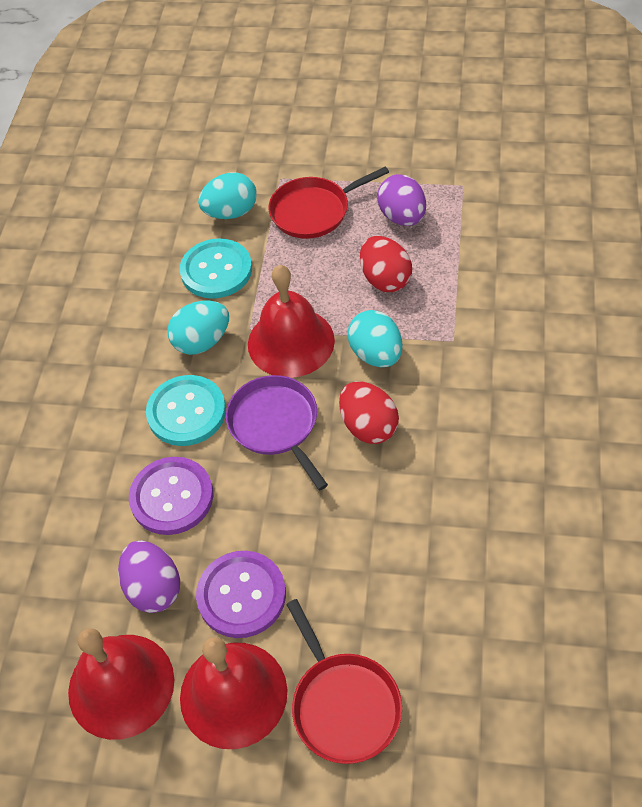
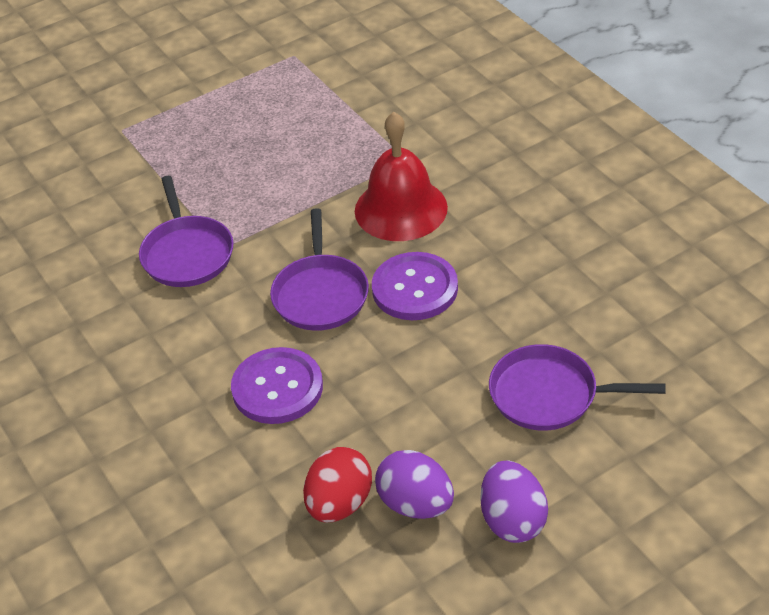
purple pan: [226,375,328,491] = 1 -> [139,176,234,287] [270,208,369,331] [489,344,666,431] = 3
red bell: [68,628,174,740] [180,637,287,749] [248,265,335,378] = 3 -> [355,112,448,241] = 1
red egg: [339,381,399,444] [360,236,412,292] = 2 -> [303,447,372,522] = 1
red pan: [269,167,389,239] [286,599,402,764] = 2 -> none = 0
turquoise button: [146,375,226,446] [180,238,252,299] = 2 -> none = 0
turquoise egg: [167,301,229,355] [198,172,257,219] [348,310,402,367] = 3 -> none = 0

